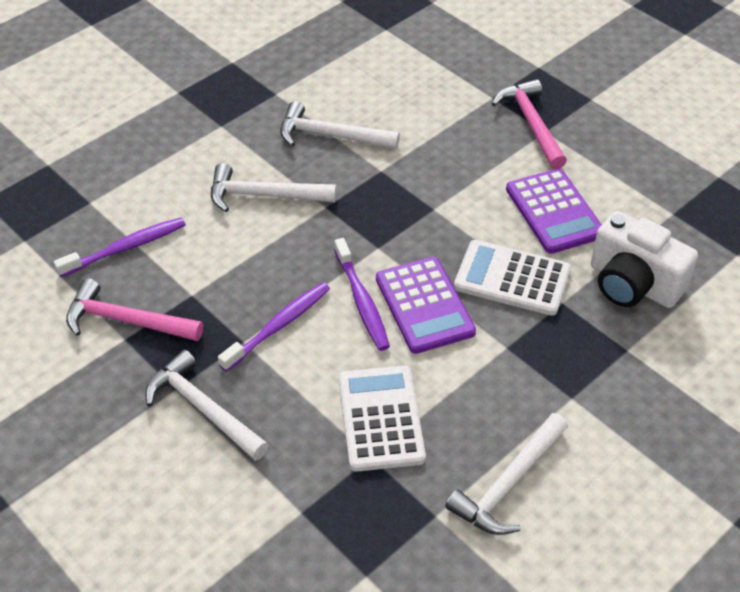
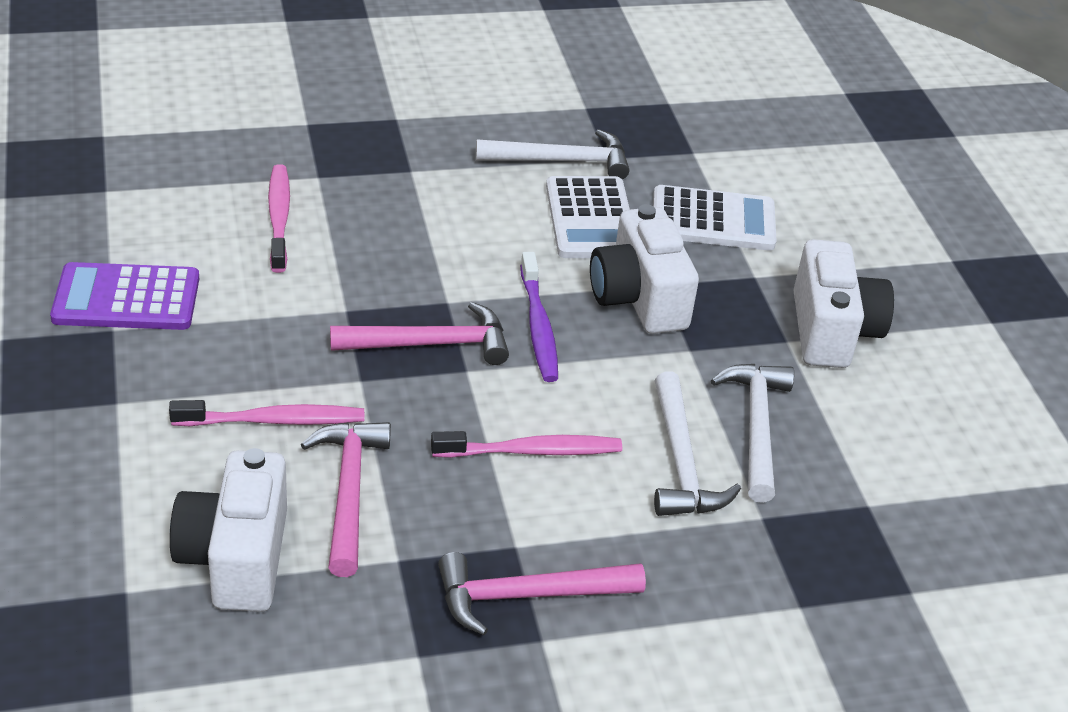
pink hammer: [66,278,203,341] [492,79,567,169] = 2 -> [301,422,391,577] [330,302,509,365] [438,552,646,635] = 3
pink toothbrush: none = 0 -> [169,400,364,426] [268,164,290,273] [431,431,622,458] = 3
purple calculator: [376,257,476,354] [506,168,602,254] = 2 -> [50,262,199,330] = 1
purple toothbrush: [54,218,186,277] [218,282,330,372] [334,238,390,351] = 3 -> [520,252,558,382] = 1
white camera: [591,211,698,308] = 1 -> [170,448,287,612] [590,204,699,334] [793,239,894,368] = 3
white hammer: [145,350,269,461] [211,163,337,212] [280,101,400,149] [445,413,568,535] = 4 -> [476,129,629,179] [654,372,741,516] [711,364,794,503] = 3

